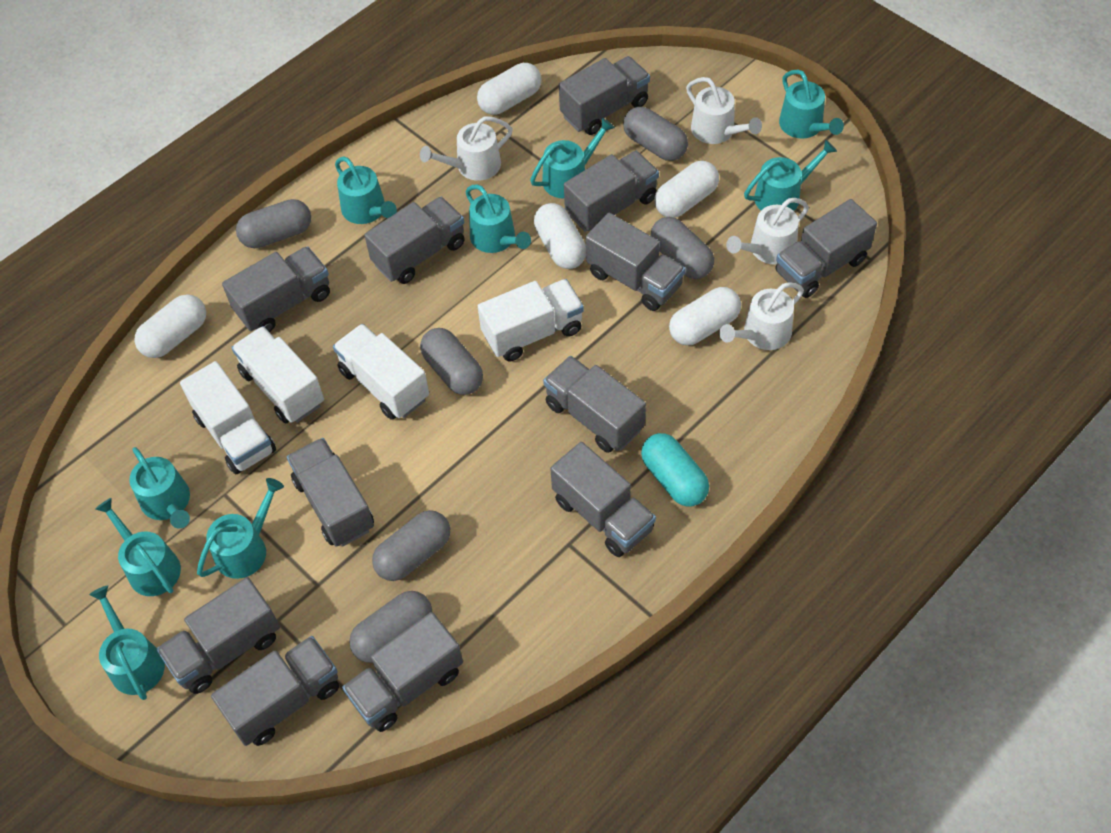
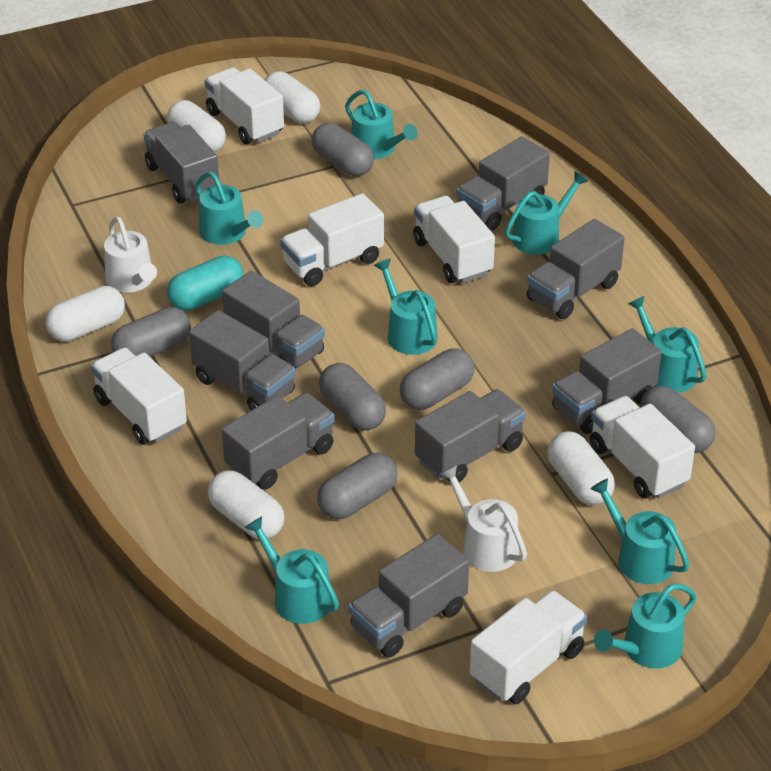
grey truck: [156,577,280,694] [211,636,339,746] [222,246,330,332] [287,438,374,547] [342,612,463,732] [364,197,465,284] [543,356,646,453] [550,442,656,557] [559,56,650,135] [564,151,659,232] [585,213,685,311] [775,199,877,298] = 12 -> [143,122,219,203] [189,310,296,410] [222,271,325,370] [222,393,335,489] [348,534,469,657] [415,389,526,482] [456,136,550,231] [527,219,625,319] [552,329,662,434] = 9
turquoise watering can: [89,585,165,700] [95,498,181,596] [129,447,190,529] [197,478,284,579] [335,157,397,224] [466,184,531,253] [530,118,615,199] [744,140,837,211] [779,69,844,139] = 9 -> [195,172,263,245] [244,516,339,624] [345,90,418,159] [374,259,437,355] [505,171,588,255] [590,478,690,584] [594,584,697,669] [628,296,707,393] = 8
white truck: [180,361,276,475] [231,326,324,424] [333,324,429,420] [478,279,584,362] = 4 -> [91,348,187,445] [205,67,284,144] [280,193,384,286] [413,196,495,283] [470,590,587,704] [590,396,695,499] = 6
white watering can: [420,116,513,181] [686,77,762,144] [719,282,804,350] [726,198,809,265] = 4 -> [104,216,157,293] [439,465,527,572] = 2

